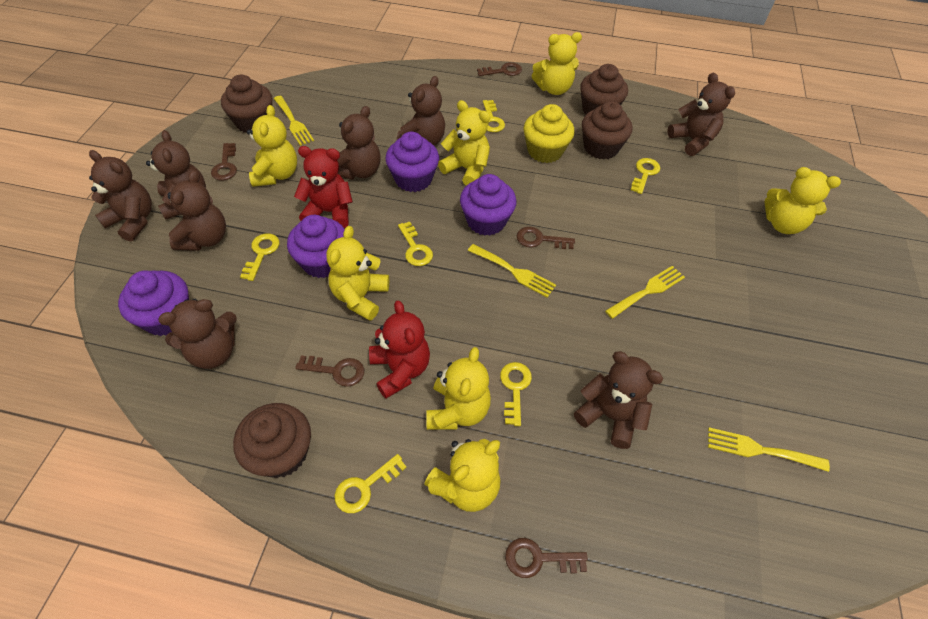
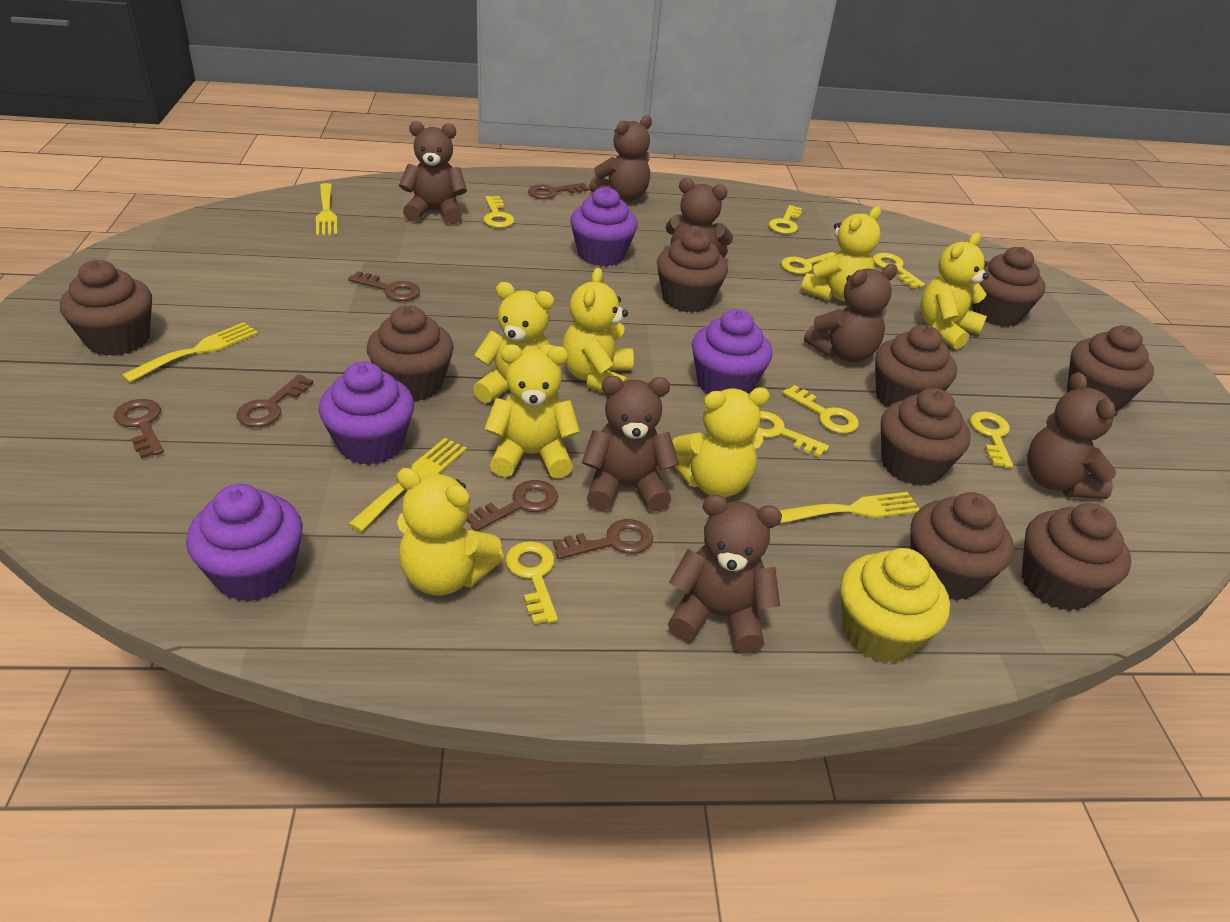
brown cupcake: [221,75,272,133] [233,403,311,478] [580,64,628,114] [582,101,633,159] = 4 -> [60,260,152,356] [367,305,454,401] [657,229,728,313] [875,325,957,407] [881,388,971,486] [910,492,1014,601] [972,247,1045,327] [1021,503,1131,611] [1067,325,1154,412] = 9
brown key: [211,143,237,180] [296,356,364,387] [477,62,522,76] [505,538,588,578] [517,227,575,249] = 5 -> [114,399,164,459] [236,374,313,427] [348,271,420,301] [467,480,558,531] [528,183,589,199] [553,519,653,559] = 6
brown teddy bear: [89,150,152,241] [146,130,206,220] [158,299,237,369] [168,170,226,251] [337,106,381,180] [397,76,445,146] [574,351,663,449] [667,73,735,156] = 8 -> [399,121,467,224] [582,376,679,512] [589,115,652,202] [665,178,733,258] [668,495,782,654] [804,264,898,363] [1027,372,1117,499] = 7
red teddy bear: [294,146,353,228] [369,300,430,399] = 2 -> none = 0
yellow key: [240,233,280,281] [334,454,407,513] [398,221,433,266] [483,100,505,132] [500,362,532,426] [631,158,660,194] = 6 -> [483,196,514,228] [506,541,558,624] [758,411,829,457] [769,205,802,234] [781,252,835,274] [783,385,859,434] [873,253,925,288] [970,412,1013,468] = 8

